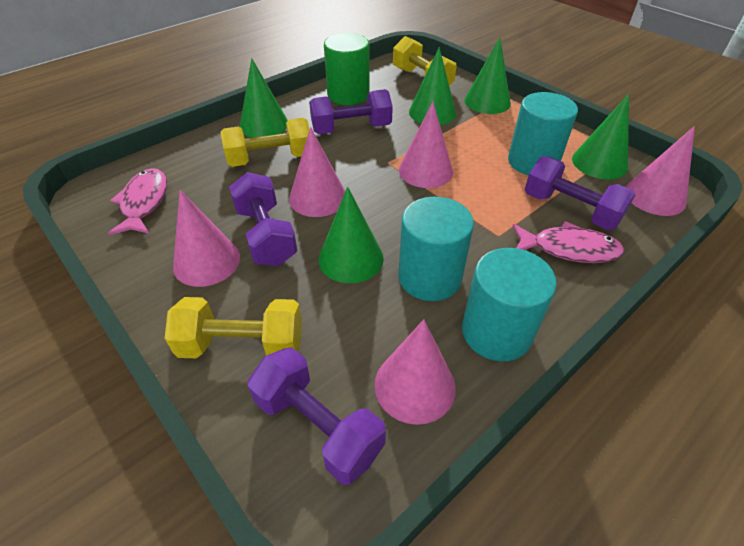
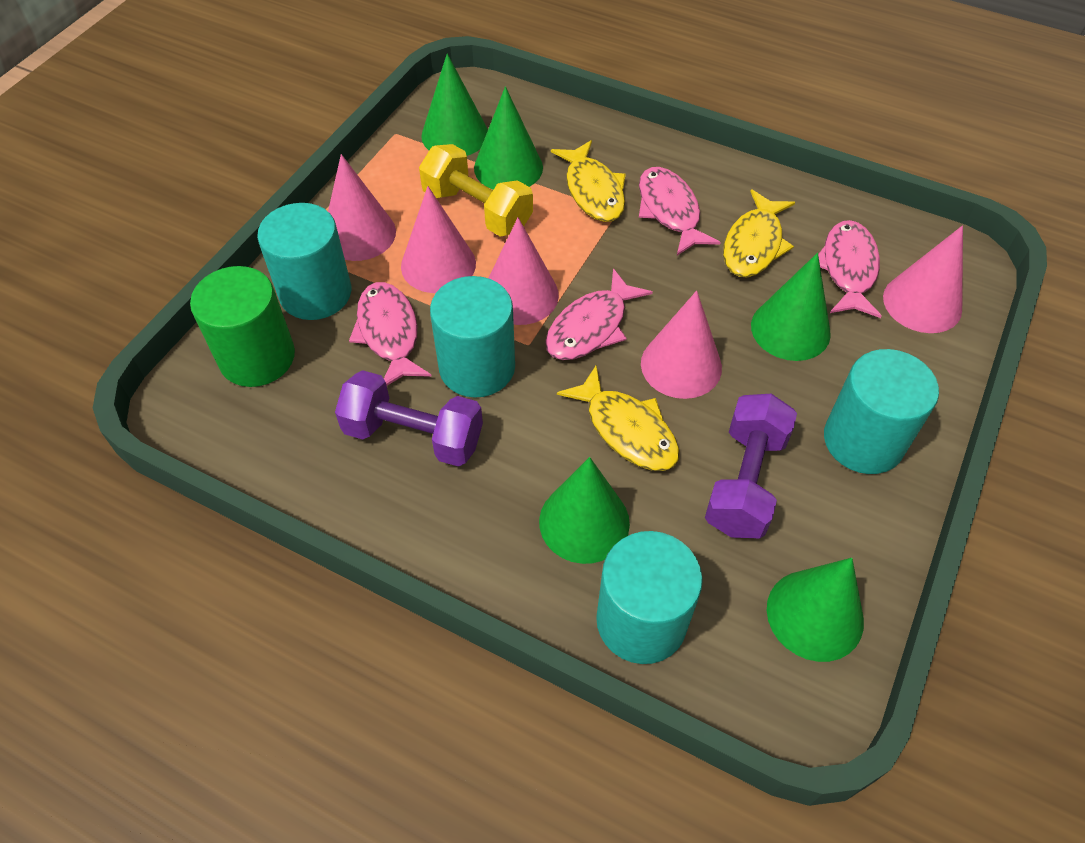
pink fish: [107,168,167,235] [513,221,624,263] = 2 -> [349,282,432,386] [545,268,653,360] [639,167,721,256] [818,220,882,318] = 4
purple dumbbell: [229,172,298,266] [248,348,386,484] [309,89,393,134] [525,156,635,230] = 4 -> [335,370,483,467] [705,393,797,538] = 2
turquoise cylinder: [398,197,474,301] [462,248,557,361] [508,92,578,175] = 3 -> [257,203,351,320] [430,276,515,398] [596,531,703,664] [824,349,939,474] = 4
yellow dumbbell: [165,297,302,358] [220,118,309,167] [393,36,457,86] = 3 -> [419,144,533,237] = 1
yellow fish: none = 0 -> [551,140,626,222] [557,366,679,471] [723,189,795,277] = 3

